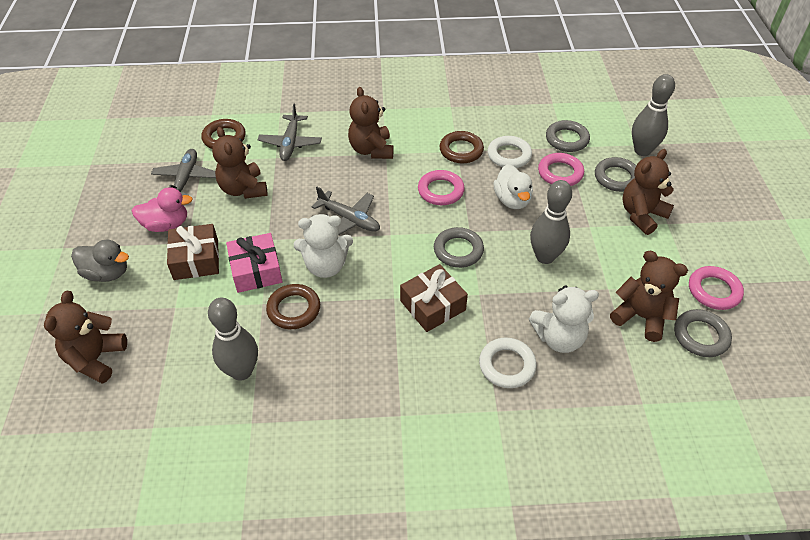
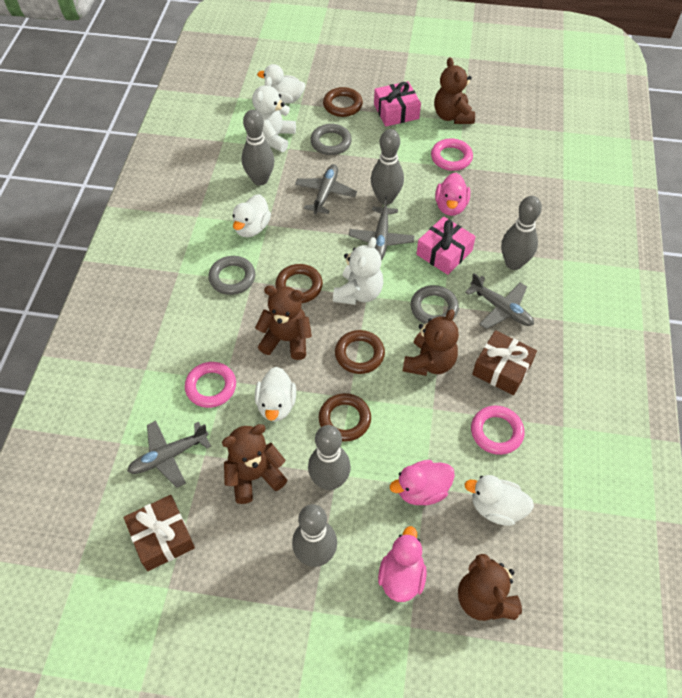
brown ring: [201,119,246,149] [266,284,320,329] [439,131,484,163] = 3 -> [275,264,323,303] [319,393,371,442] [323,87,363,117] [335,330,385,374] = 4
grey bowling pin: [208,298,258,381] [530,180,572,264] [632,74,675,156] = 3 -> [242,110,275,185] [292,504,337,567] [308,425,351,490] [371,129,404,205] [501,196,542,270] = 5
grey duck: [71,239,129,282] = 1 -> none = 0
grey plane: [151,149,216,196] [258,103,322,161] [312,187,380,235] = 3 -> [127,421,211,488] [295,164,357,215] [349,197,415,260] [465,273,534,329] = 4
grey ring: [434,227,484,268] [546,120,590,152] [595,157,636,192] [674,309,732,357] = 4 -> [208,256,255,295] [310,124,352,155] [411,285,459,324] = 3
pink duck: [132,187,193,232] = 1 -> [378,526,427,602] [390,460,455,505] [435,173,470,216] = 3
pink gift: [226,233,283,293] = 1 -> [374,81,421,126] [416,216,476,275] = 2
white duck: [493,164,533,209] = 1 -> [233,194,271,237] [255,367,296,422] [257,64,305,104] [464,475,534,526] = 4
white ring: [479,338,537,388] [487,136,532,168] = 2 -> none = 0

